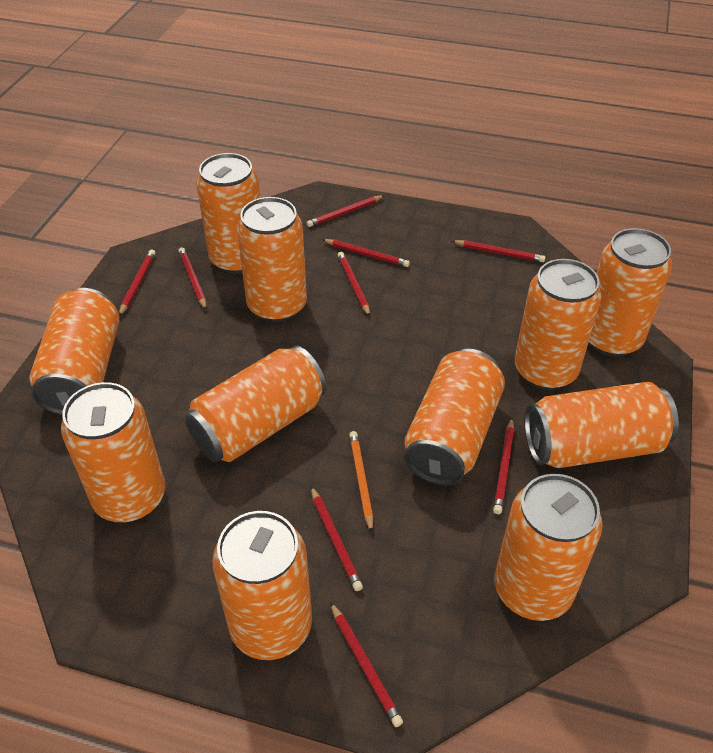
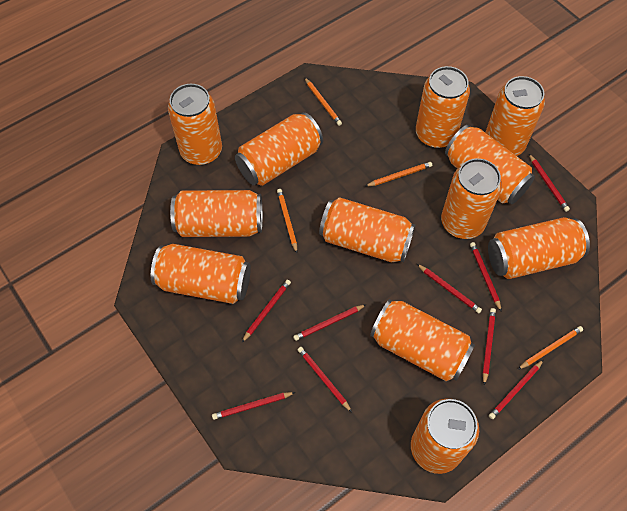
orange can: [29,288,119,415] [61,382,165,522] [184,346,326,462] [196,153,260,274] [212,511,312,660] [237,197,307,322] [404,349,505,485] [495,474,603,621] [515,259,602,390] [524,381,679,468] [589,228,672,357] = 11 -> [151,244,251,304] [168,84,222,165] [170,190,263,237] [235,112,323,186] [319,197,416,263] [370,299,475,381] [411,399,479,474] [416,66,470,148] [441,158,502,239] [445,125,535,204] [485,76,545,156] [488,217,590,279] = 12
orange pencil: [349,431,373,533] = 1 -> [277,189,297,253] [304,77,342,126] [366,162,432,187] [518,326,583,369] = 4

